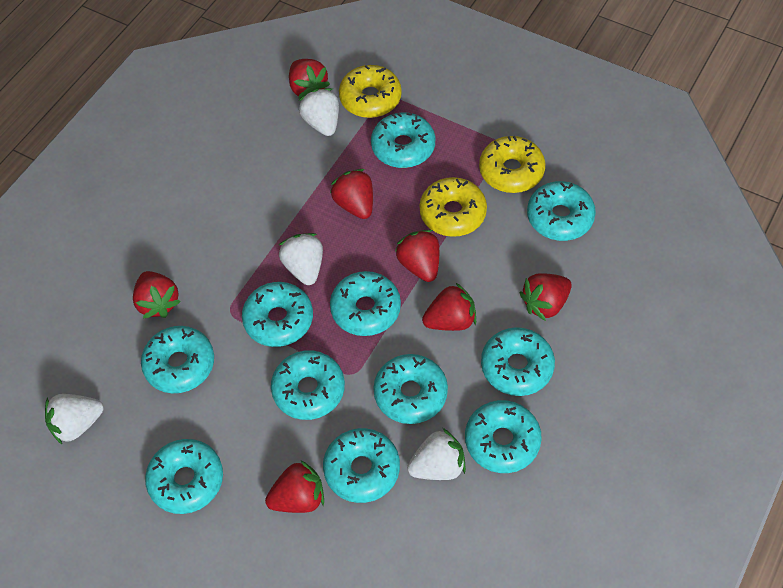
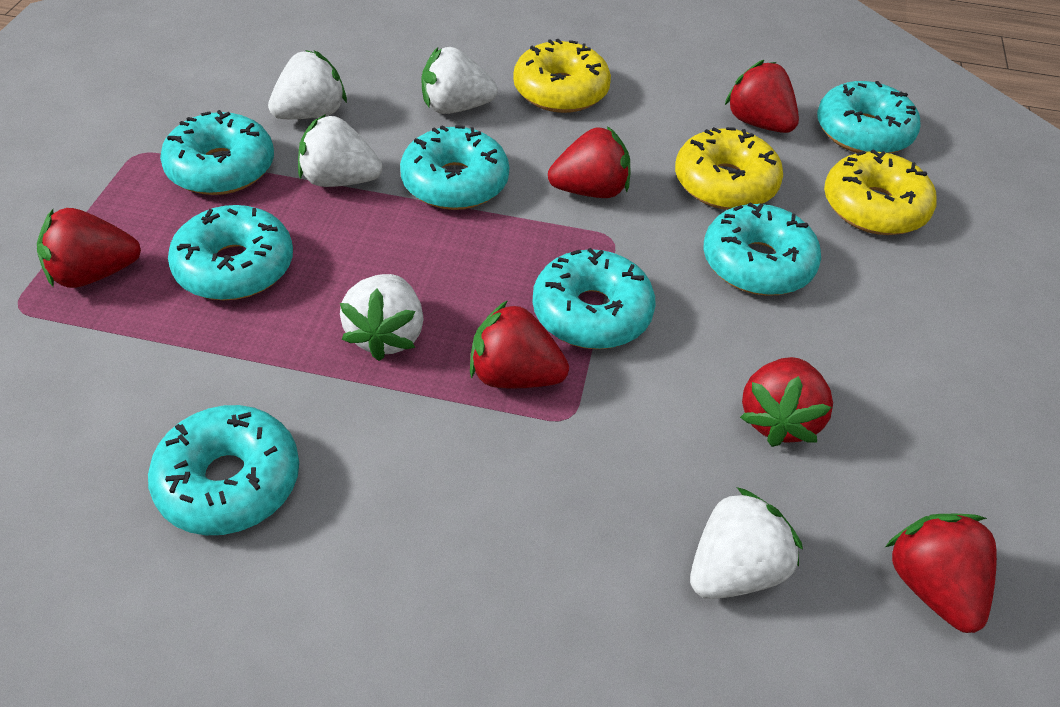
red strawberry: [133,271,181,318] [265,460,324,513] [289,59,330,98] [330,169,373,219] [395,230,439,282] [422,283,476,331] [519,273,572,321] = 7 -> [37,208,141,288] [470,300,569,388] [548,126,630,198] [725,60,799,133] [740,357,833,447] [885,514,997,633] = 6
turquoise donut: [141,326,214,393] [145,439,223,514] [242,282,313,347] [271,350,345,420] [323,428,400,503] [330,271,401,336] [371,112,435,168] [373,354,448,424] [465,400,542,473] [481,327,555,396] [527,181,596,241] = 11 -> [148,405,299,535] [160,110,274,195] [168,205,293,300] [400,125,509,210] [532,248,655,349] [703,202,821,296] [817,81,921,154] = 7
white strawberry: [45,394,103,444] [279,233,323,285] [299,88,339,136] [407,428,466,480] = 4 -> [268,50,347,119] [298,114,383,187] [340,274,424,361] [421,47,498,114] [690,487,803,599] = 5

